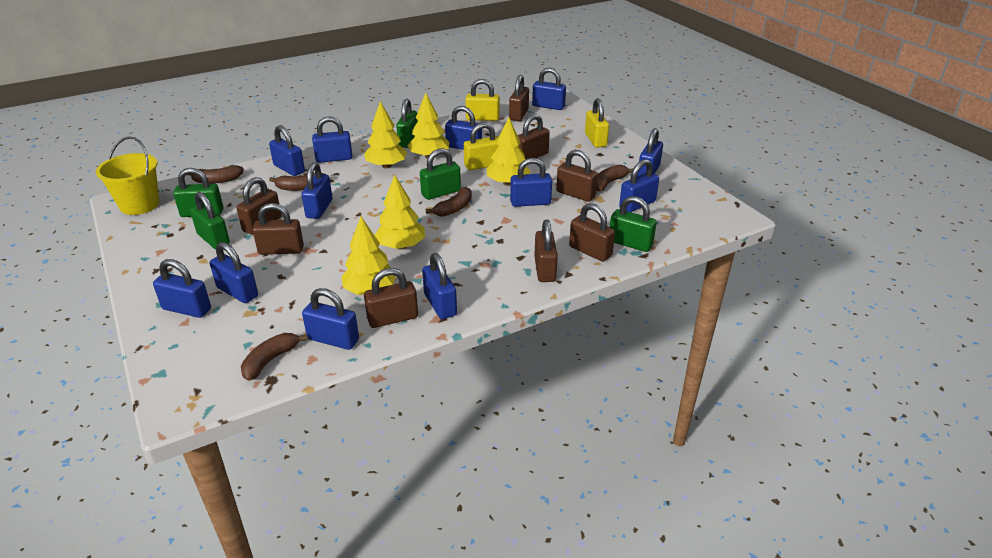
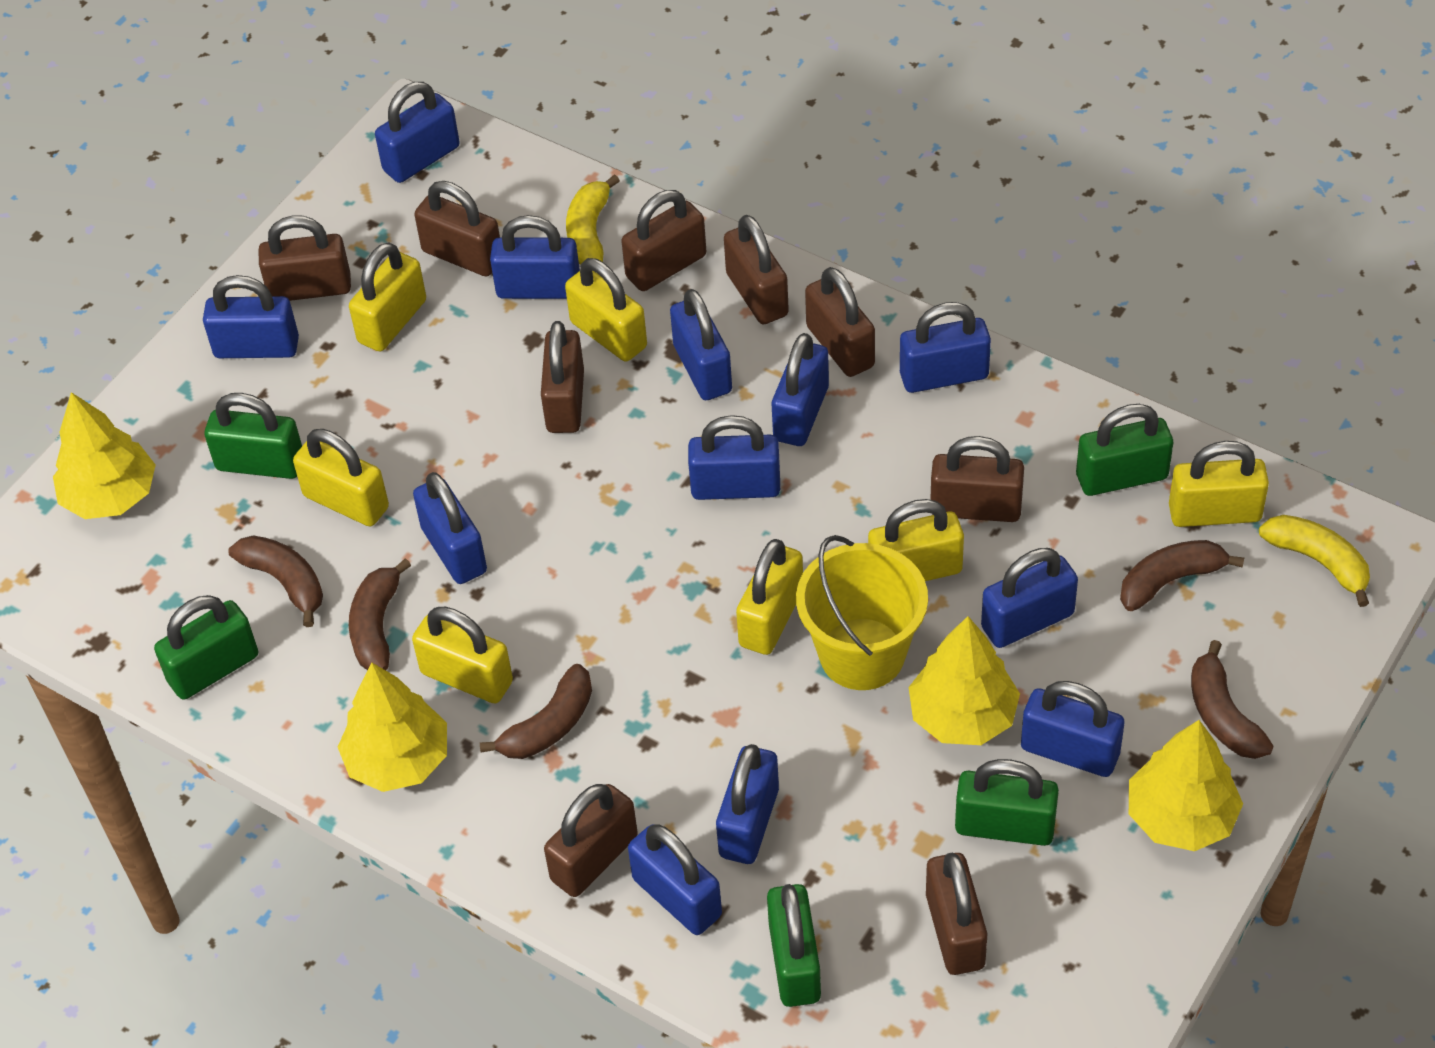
brown padlock: [236,177,282,235] [252,203,304,255] [364,268,418,328] [509,75,529,121] [518,114,550,160] [534,220,558,282] [556,150,598,202] [569,203,615,262] = 8 -> [258,215,351,301] [414,181,500,277] [541,321,584,433] [544,784,638,897] [621,190,706,291] [724,215,789,324] [805,267,875,377] [926,853,987,975] [930,436,1024,522] = 9
yellow banana: none = 0 -> [566,174,620,264] [1259,515,1370,607] = 2
yellow padlock: [464,123,499,170] [465,79,500,121] [585,98,609,148] = 3 -> [293,429,389,526] [349,242,426,351] [412,607,513,703] [565,258,647,361] [736,539,803,655] [868,499,964,581] [1169,441,1269,527] = 7
yellow tree: [341,217,396,295] [364,101,407,168] [375,175,425,250] [407,93,449,159] [487,117,531,186] = 5 -> [53,392,156,519] [338,663,447,792] [909,616,1020,745] [1129,720,1243,851] = 4

